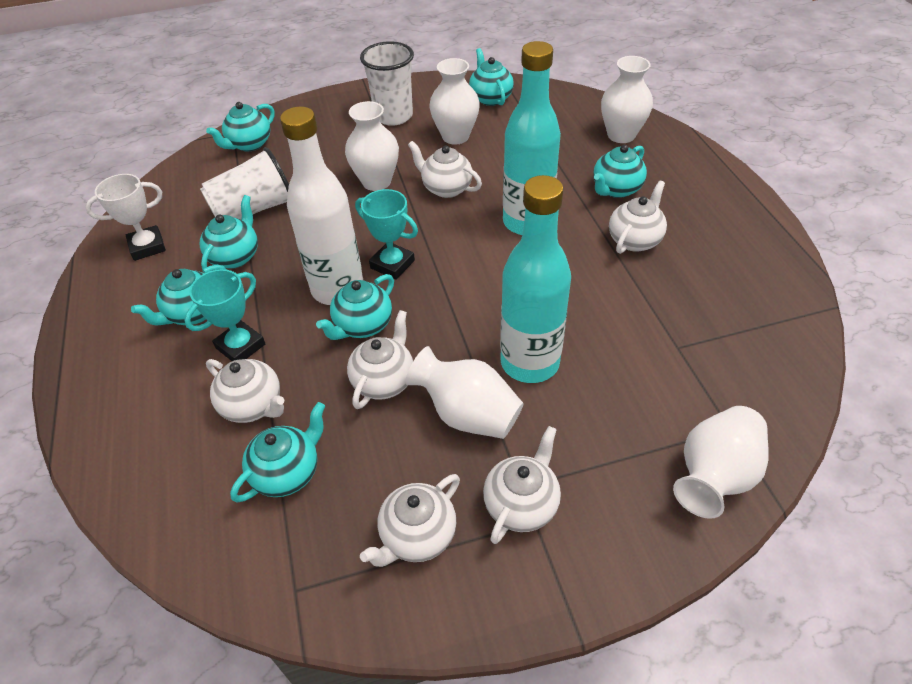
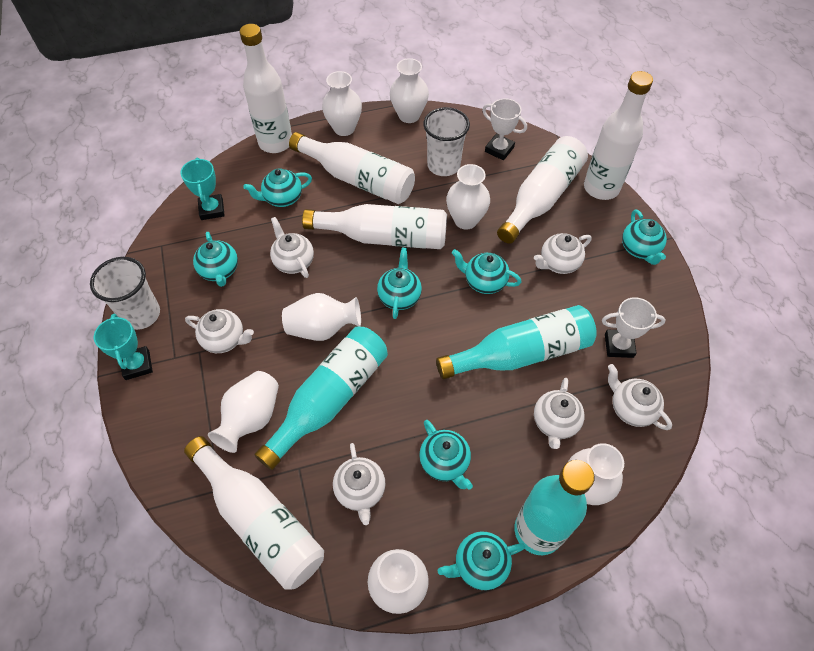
turquoise bottle: [500,175,571,383] [503,41,561,235] = 2 -> [254,327,388,470] [436,305,597,379] [514,460,595,555] = 3
white bottle: [280,106,363,305] = 1 -> [184,436,324,589] [240,24,292,153] [289,132,415,204] [302,204,447,249] [497,136,588,244] [584,71,653,200] = 6
white trophy: [85,174,166,261] = 1 -> [482,98,527,160] [602,297,666,358] = 2
white vase: [345,101,399,191] [405,346,524,439] [429,58,480,145] [601,56,653,143] [673,406,769,519] = 5 -> [208,371,279,453] [282,293,361,341] [322,71,362,136] [368,549,429,614] [390,58,429,123] [446,164,490,230] [568,443,624,505] = 7

